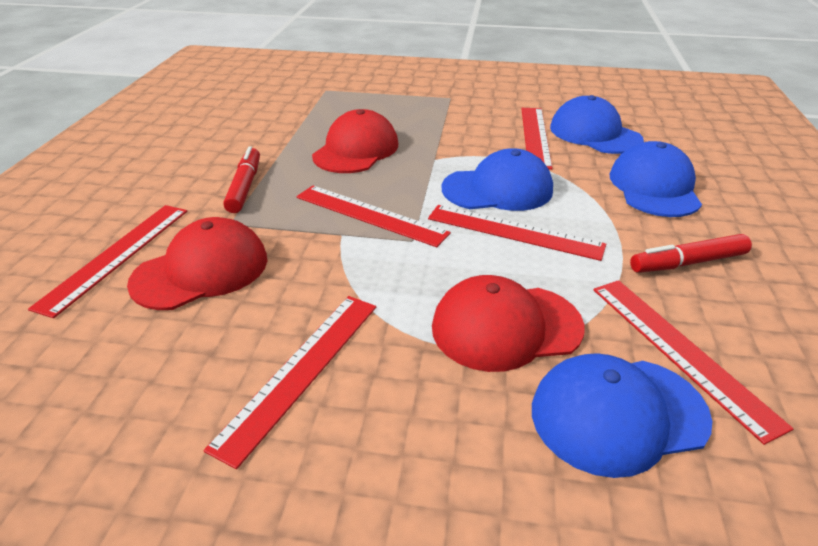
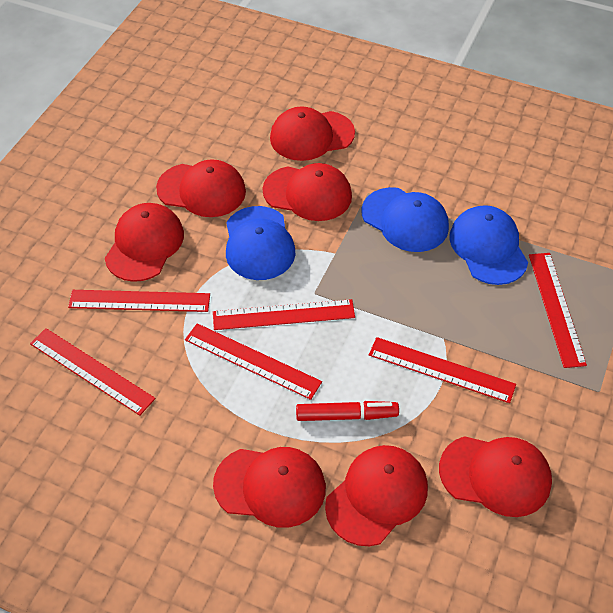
blue cap: [442,148,553,211] [532,353,712,478] [550,95,644,154] [610,141,702,217] = 4 -> [226,206,295,280] [362,187,449,252] [449,205,528,285] = 3
red cap: [127,217,267,310] [312,109,398,173] [432,275,584,372] = 3 -> [105,203,184,282] [156,159,246,217] [213,447,326,528] [262,163,352,221] [270,106,355,161] [325,445,428,546] [439,436,552,517] = 7
red marker: [223,146,260,213] [630,234,752,273] = 2 -> [296,401,399,421] = 1

